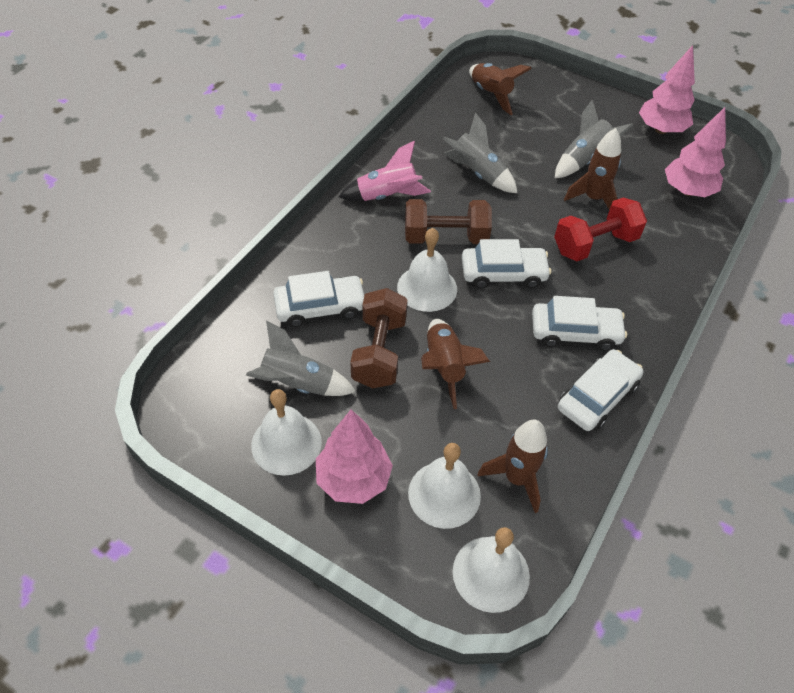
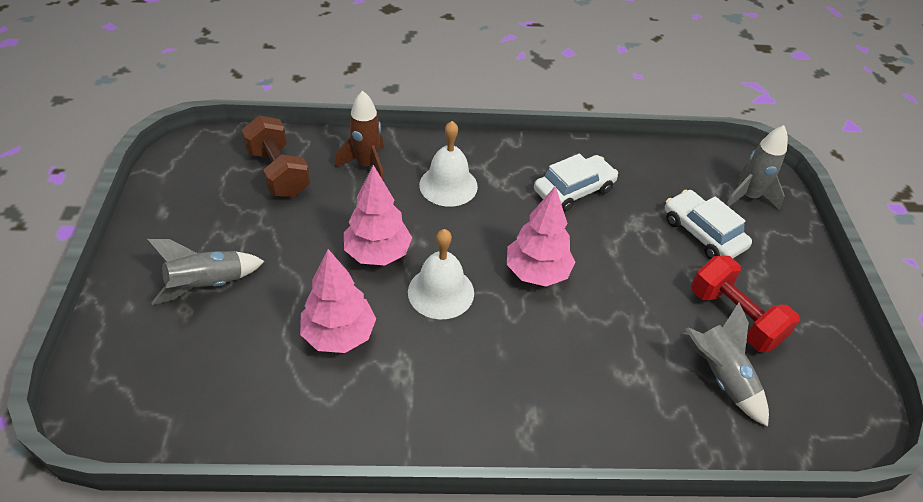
brown dumbbell: [350,288,408,388] [405,199,492,244] = 2 -> [242,116,310,197] = 1
brown rocket: [421,319,490,409] [469,63,532,115] [478,420,548,513] [564,128,621,210] = 4 -> [335,90,385,183] = 1
pink rocket: [339,140,431,201] = 1 -> none = 0
white bell: [251,389,322,476] [397,228,457,312] [408,443,481,529] [453,527,530,613] = 4 -> [408,229,474,320] [419,121,478,207] = 2
white car: [273,271,364,327] [462,239,551,289] [532,296,627,351] [558,349,643,431] = 4 -> [534,154,618,212] [665,190,752,259] = 2

